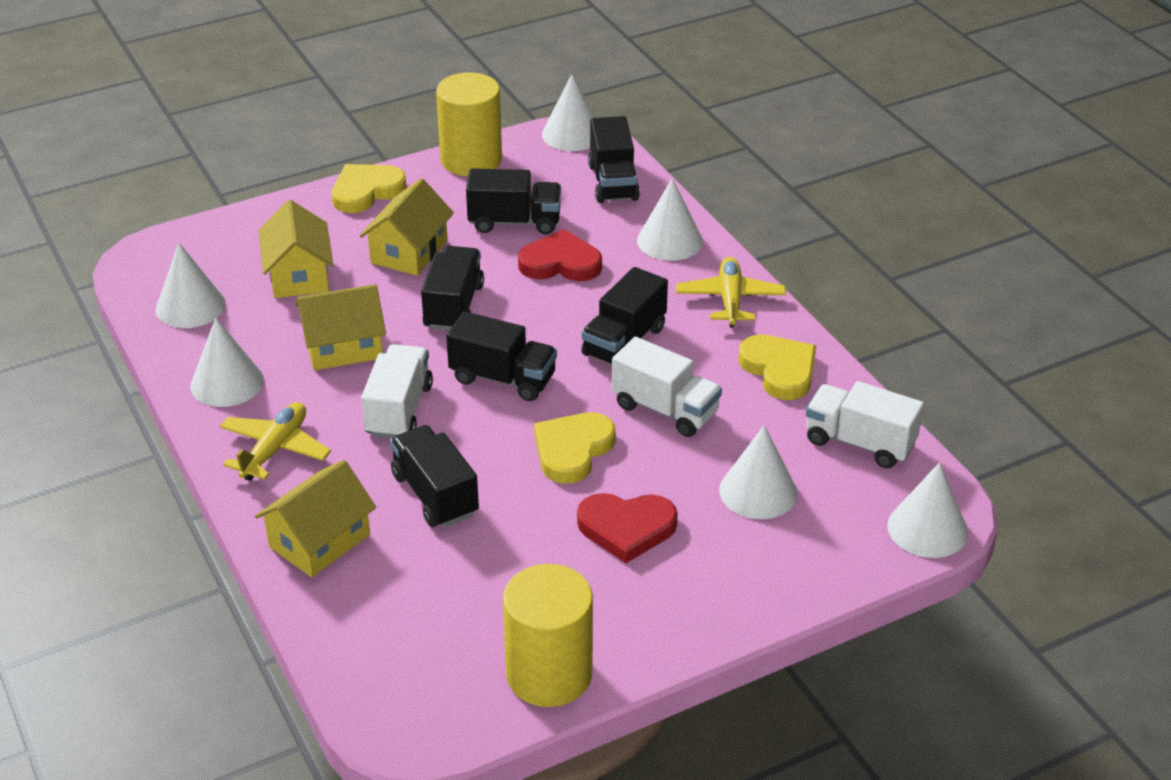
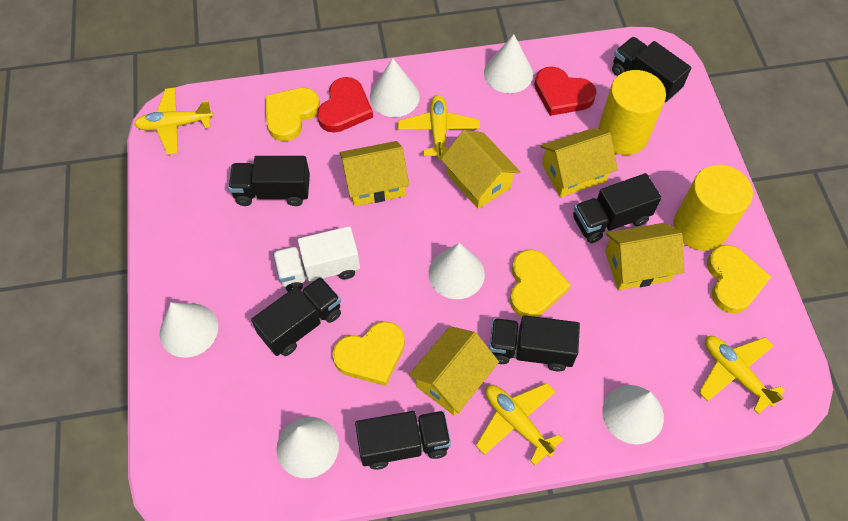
white truck: [361,344,433,439] [612,337,722,437] [806,381,924,468] = 3 -> [273,226,360,292] = 1
yellow heart: [332,164,406,213] [534,412,616,483] [738,334,816,400] = 3 -> [265,88,320,141] [332,321,405,386] [510,249,571,317] [707,245,771,314] = 4
yellow house: [255,460,376,577] [259,200,333,298] [296,284,386,370] [360,178,454,276] = 4 -> [339,141,409,206] [409,326,499,415] [441,130,520,209] [540,128,618,197] [605,223,684,290] = 5
yellow plane: [220,402,331,481] [676,257,786,328] = 2 -> [134,88,213,155] [398,95,480,160] [476,383,564,466] [699,336,785,414] = 4

